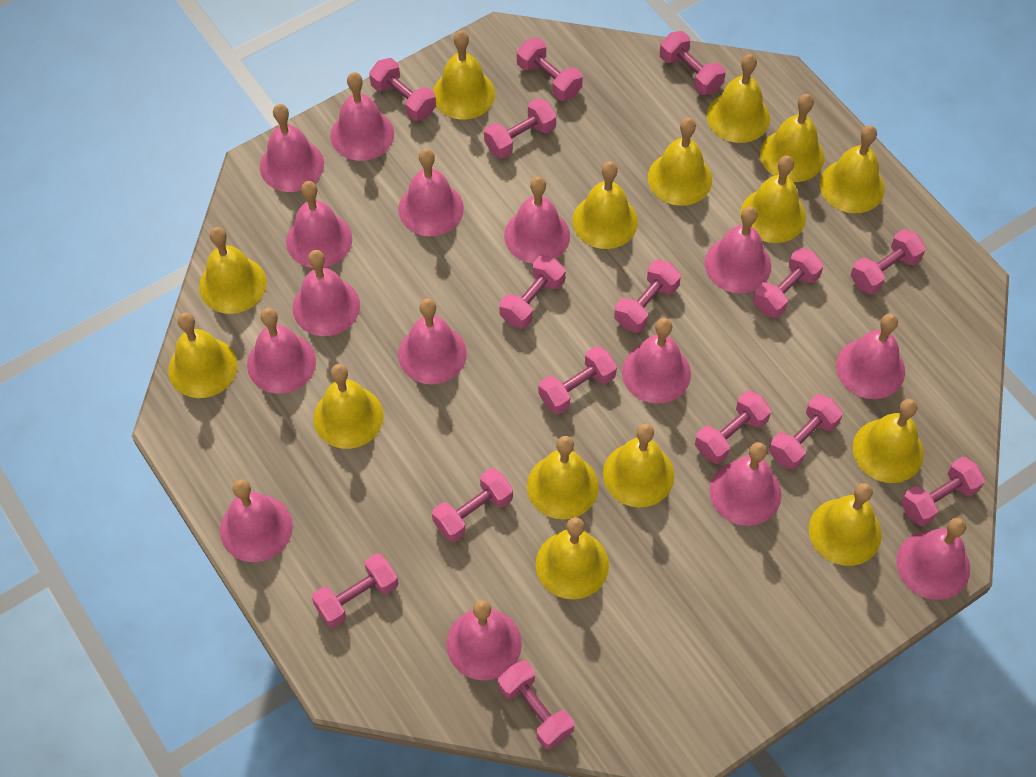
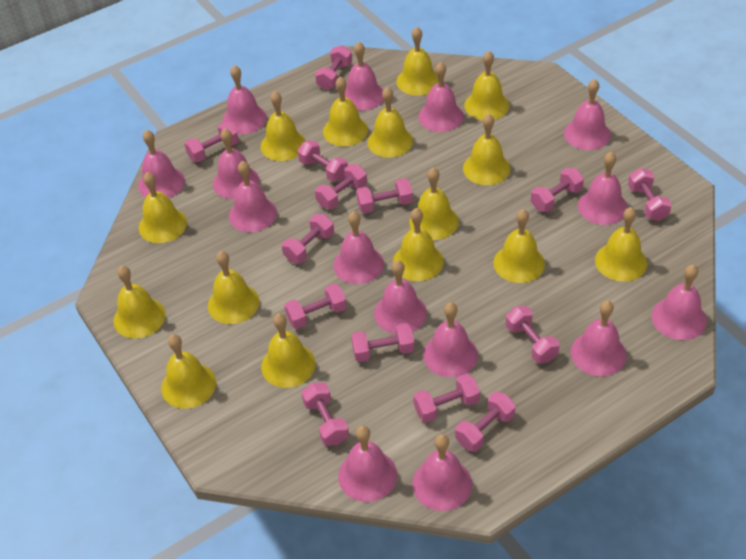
pink dumbbell: [312,553,398,628] [369,58,436,121] [432,468,513,542] [484,98,556,159] [498,660,574,749] [499,255,565,329] [517,38,583,101] [538,346,617,414] [614,260,681,333] [660,31,726,95] [695,391,771,464] [753,248,823,318] [769,394,843,470] [850,229,926,295] [901,457,985,526] = 15 -> [184,122,239,162] [282,214,334,263] [284,284,347,329] [298,140,348,182] [301,382,349,446] [315,45,352,90] [315,164,367,209] [351,323,414,362] [356,178,413,213] [413,374,480,423] [455,392,516,452] [506,306,560,363] [531,168,584,212] [628,168,672,221] = 14

